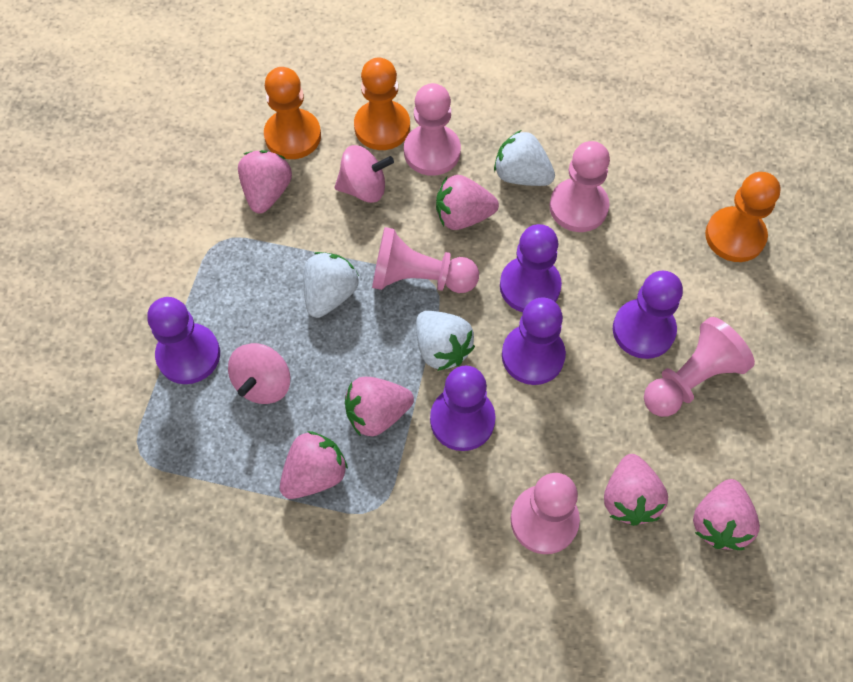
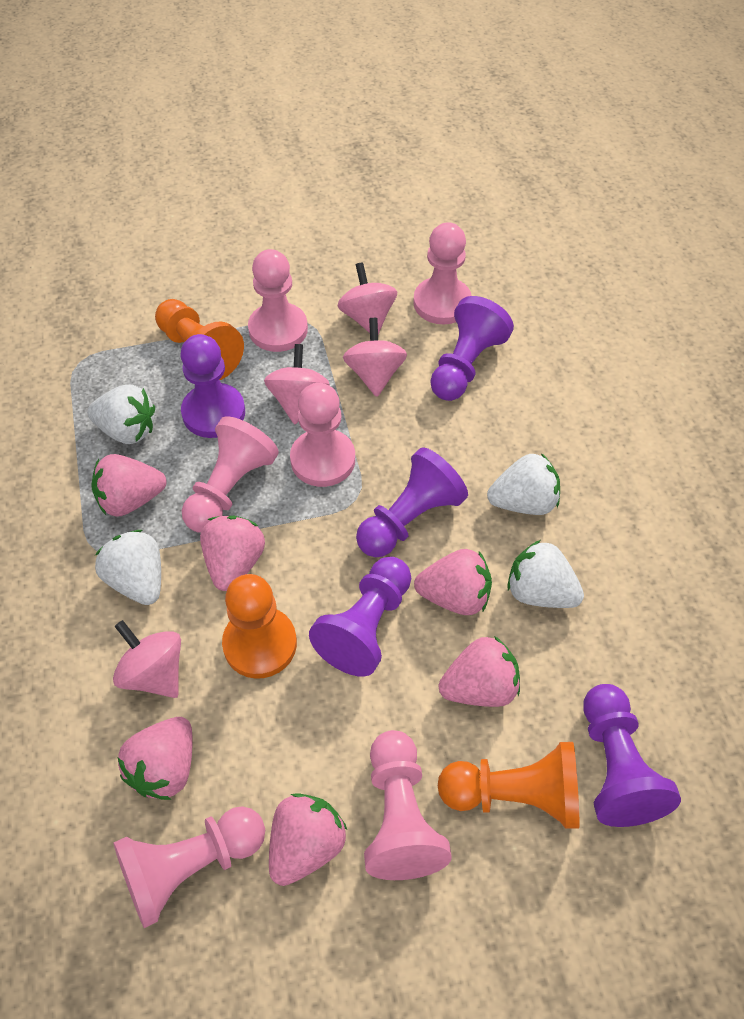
pink pawn: [372,227,479,293] [404,83,461,176] [511,473,580,554] [550,141,610,232] [644,317,755,417] = 5 -> [113,806,265,928] [182,416,279,533] [248,249,308,352] [290,383,355,487] [364,730,452,880] [413,222,472,324] = 6
pink spinning top: [228,343,290,404] [335,145,394,203] = 2 -> [113,620,181,698] [264,344,330,424] [338,262,397,334] [343,318,407,397] = 4
white strawberry: [303,252,359,318] [416,311,475,371] [494,130,555,186] = 3 -> [87,385,155,444] [95,530,161,605] [487,453,560,515] [507,540,584,608] = 4

